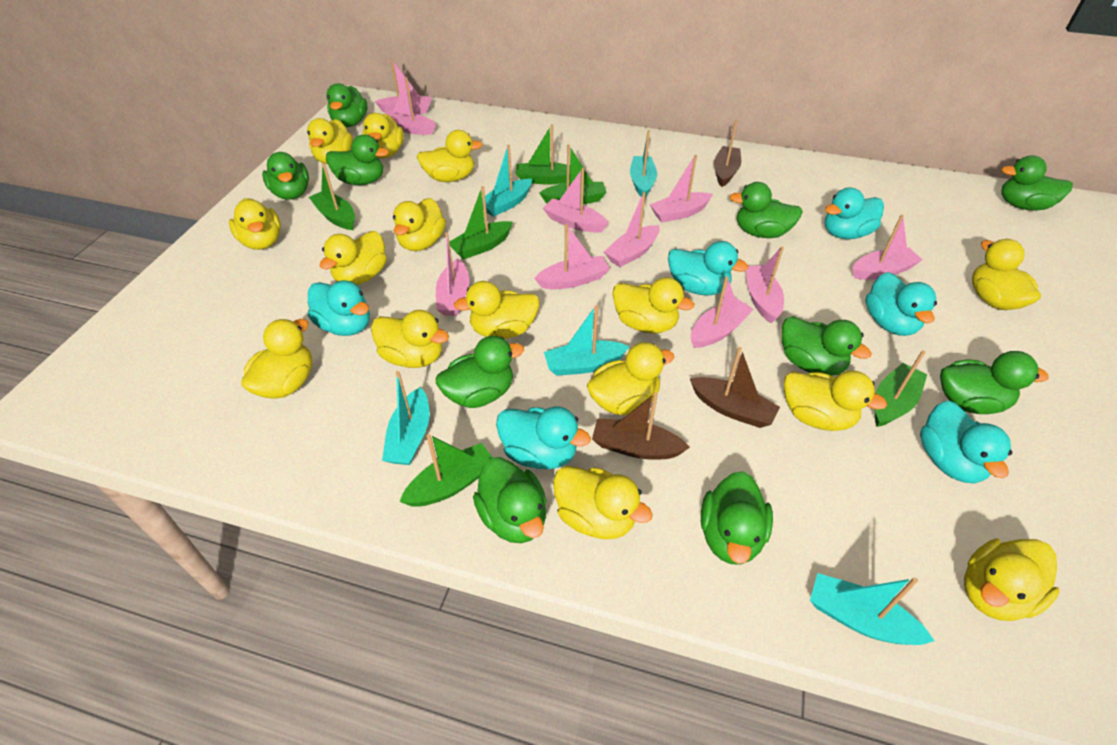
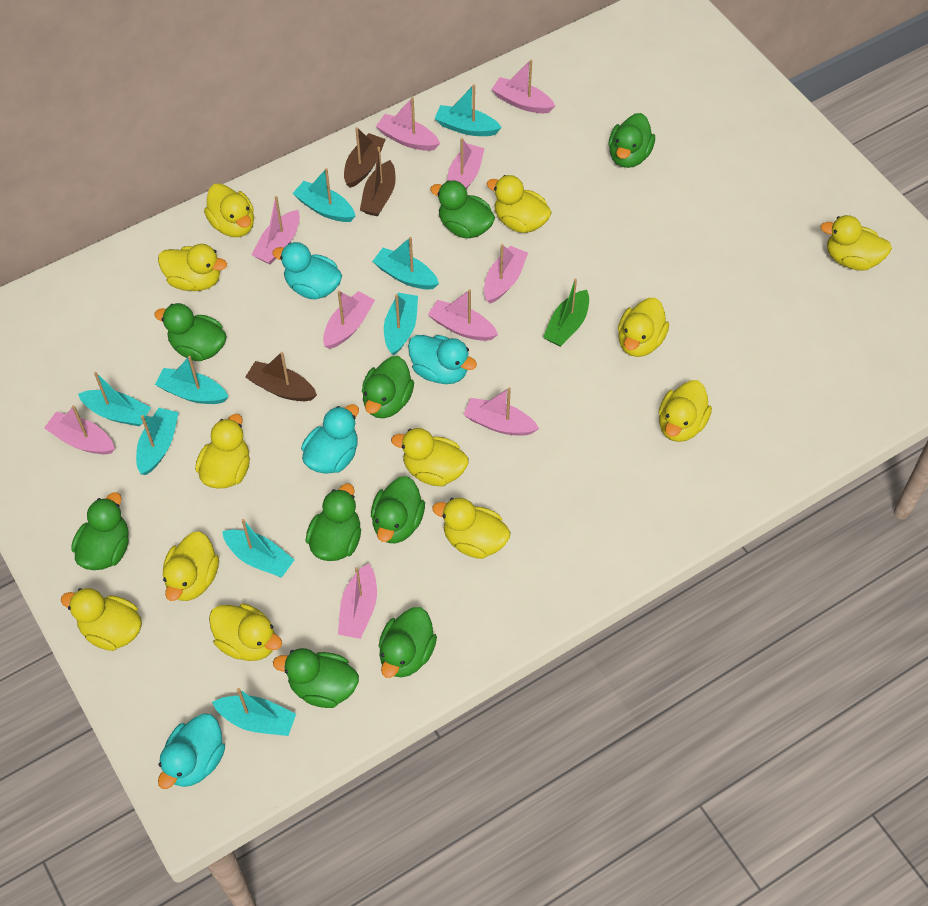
green boat: [309,163,355,230] [399,434,493,507] [449,186,513,260] [515,124,570,185] [539,145,606,204] [875,350,927,427] = 6 -> [543,278,589,347] = 1
green duck: [262,152,309,200] [326,83,368,127] [326,135,389,185] [436,336,524,408] [473,457,546,543] [701,471,773,565] [730,182,803,238] [782,316,872,376] [940,351,1048,414] [1001,155,1073,211] = 10 -> [71,492,129,570] [154,303,227,361] [273,648,359,708] [306,484,361,561] [362,356,414,418] [371,476,425,543] [379,607,437,678] [430,180,495,238] [609,113,655,168] = 9
turquoise boat: [382,371,429,465] [482,145,532,217] [544,305,630,376] [630,130,657,197] [810,573,934,645] = 5 -> [78,372,151,426] [136,408,179,475] [155,356,229,404] [212,688,296,736] [222,519,294,577] [292,168,355,222] [372,237,439,289] [384,293,418,355] [434,84,502,136] = 9
turquoise duck: [308,280,370,336] [496,406,591,469] [668,241,748,296] [825,187,884,239] [865,272,937,336] [920,400,1012,484] = 6 -> [158,714,225,789] [272,242,342,299] [301,404,359,474] [408,335,477,384] = 4
yellow duck: [229,198,281,250] [241,319,312,399] [307,118,353,164] [320,231,387,285] [362,113,404,158] [371,310,449,368] [393,198,446,251] [417,130,483,182] [454,281,539,339] [553,466,653,539] [587,342,674,415] [613,277,694,334] [784,371,887,431] [964,539,1060,621] [972,239,1041,310] = 15 -> [61,588,142,651] [158,244,227,291] [163,531,219,601] [195,414,250,489] [204,183,254,237] [209,603,282,661] [391,428,469,486] [432,498,510,559] [487,175,552,233] [618,298,669,357] [659,380,712,442] [820,215,892,271] = 12

